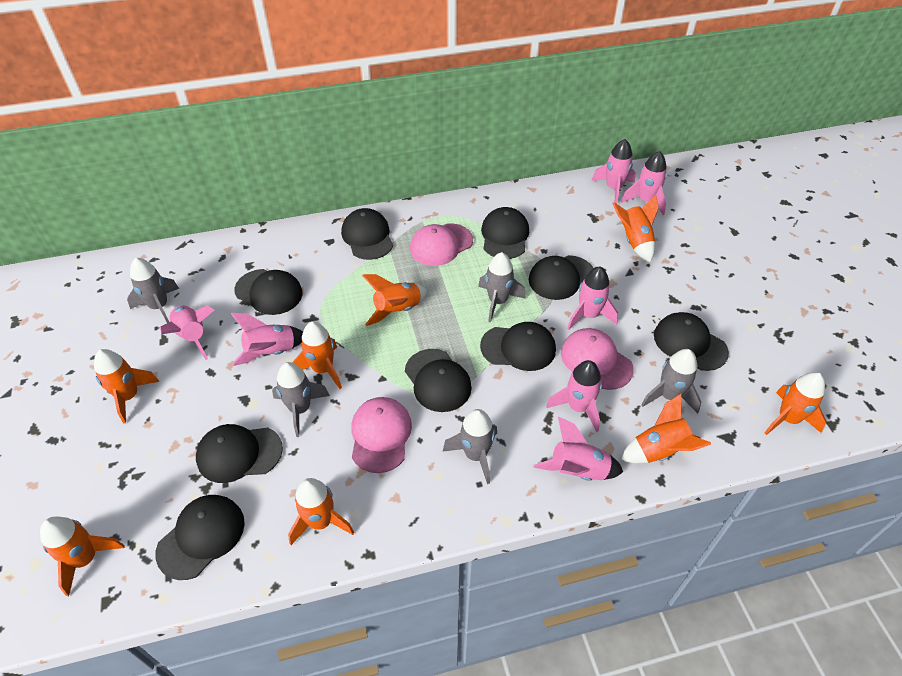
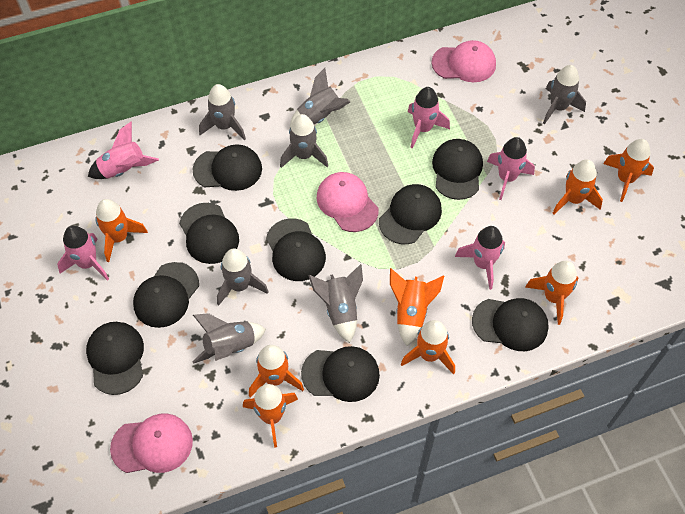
grey rocket: [127,258,179,323] [272,362,330,437] [443,409,497,484] [478,252,526,322] [641,349,701,414] = 5 -> [192,313,266,364] [199,84,246,140] [217,249,269,305] [280,114,328,168] [289,68,350,129] [308,264,363,343] [543,65,586,124] = 7
pink rocket: [160,305,214,360] [231,313,303,366] [534,417,623,481] [546,360,602,432] [567,267,618,330] [591,139,636,204] [621,151,667,215] = 7 -> [57,225,109,281] [88,122,159,179] [408,87,450,149] [455,226,505,290] [487,137,535,200] = 5

